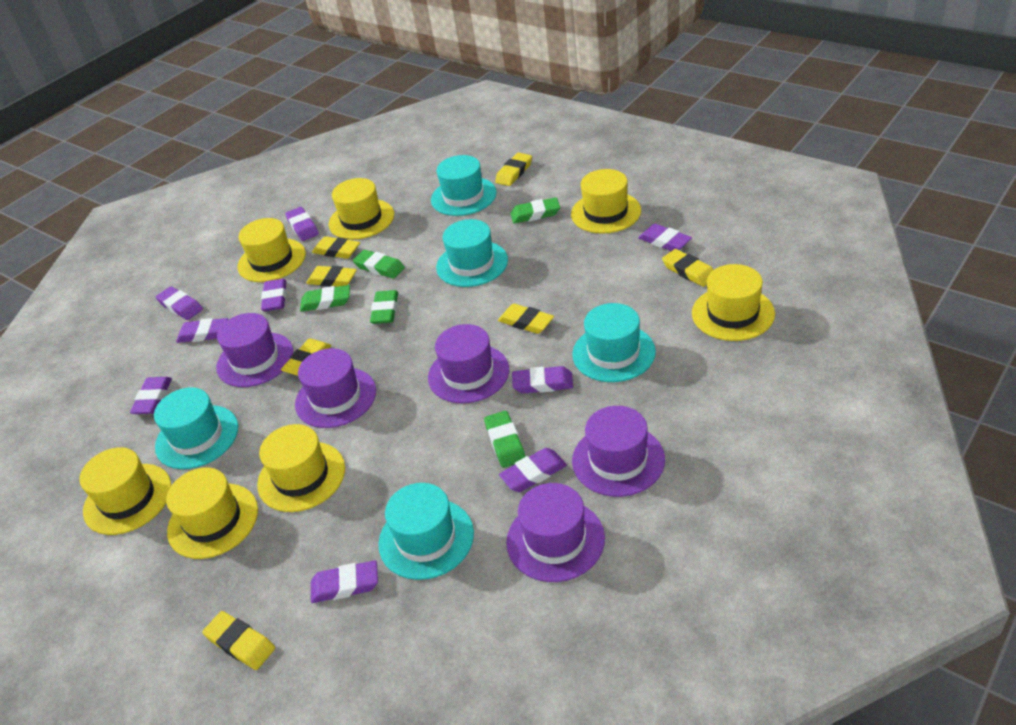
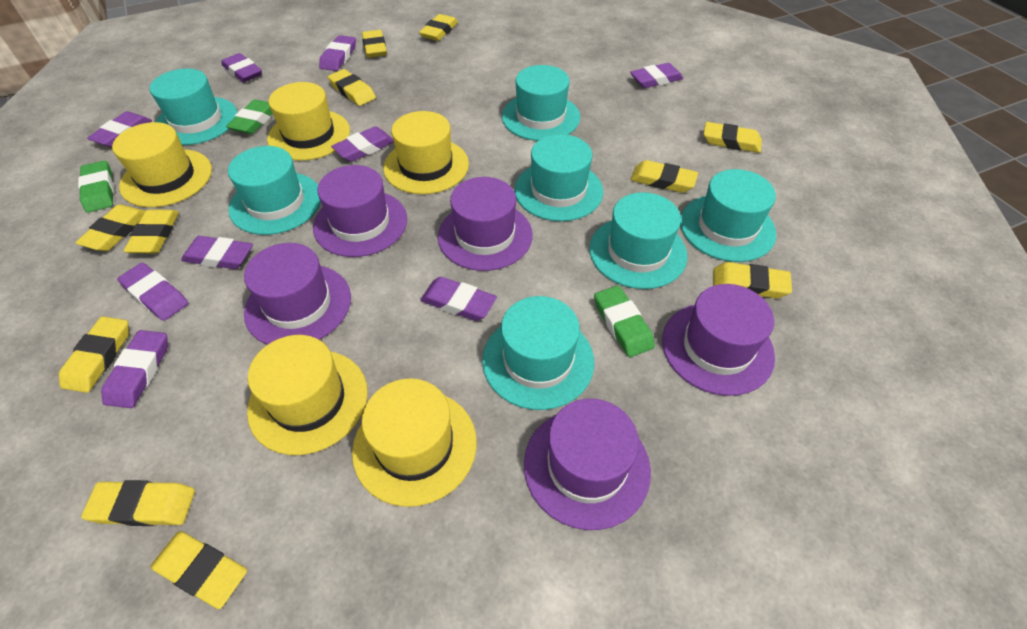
green eraser: [300,285,350,312] [353,250,405,279] [370,290,398,324] [484,411,526,468] [510,198,560,224] = 5 -> [78,160,114,213] [226,99,273,134] [594,286,655,357] = 3
turquoise hat: [154,387,238,469] [378,483,474,580] [431,155,497,216] [436,219,508,287] [572,303,656,382] = 5 -> [150,68,237,145] [228,146,321,235] [482,296,595,410] [502,65,580,141] [514,134,603,221] [589,192,687,289] [680,169,776,262] = 7
yellow eraser: [202,611,275,670] [281,339,332,376] [306,266,357,287] [312,236,360,259] [495,152,532,186] [498,304,554,334] [662,249,713,287] = 7 -> [59,316,129,393] [75,205,145,251] [81,480,195,526] [123,210,179,253] [151,531,247,609] [328,69,376,106] [362,30,387,58] [419,14,458,41] [631,160,698,193] [704,122,762,153] [713,262,792,298] = 11
yellow hat: [80,447,171,535] [166,468,258,559] [237,218,306,282] [257,424,345,512] [329,178,394,240] [571,169,641,234] [692,264,775,341] = 7 -> [112,122,212,207] [247,335,368,455] [267,82,350,161] [352,378,477,507] [383,111,469,194] = 5

